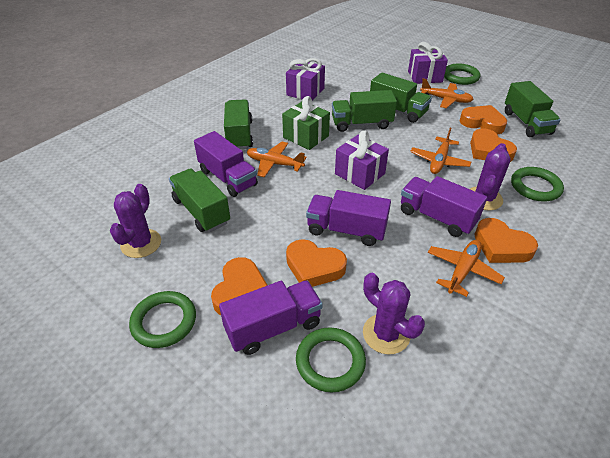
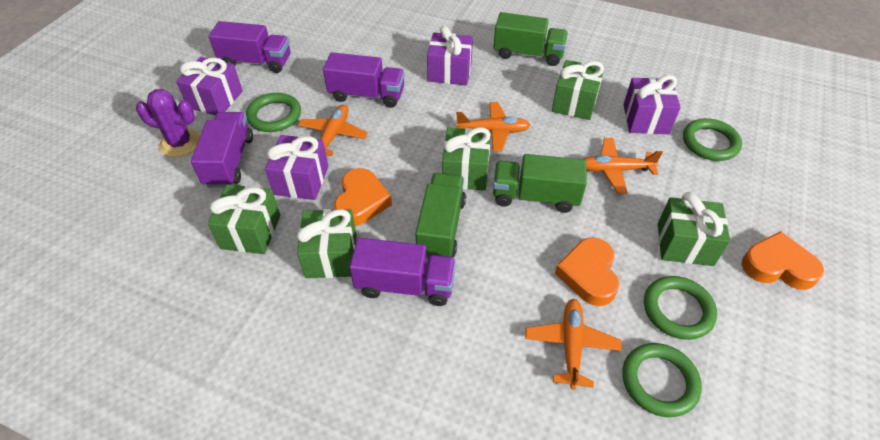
green gift: [282,96,330,150] = 1 -> [207,184,280,254] [297,209,357,278] [442,127,491,191] [552,60,604,120] [658,192,730,266] = 5
green truck: [169,168,230,232] [224,99,253,149] [332,90,397,132] [370,73,432,123] [505,81,561,137] = 5 -> [415,173,466,259] [493,154,587,213] [494,12,568,66] = 3
orange heart: [211,257,267,315] [286,239,347,287] [460,105,507,135] [470,129,517,162] [474,218,538,263] = 5 -> [334,168,392,226] [555,237,619,306] [741,231,824,290] = 3
purple cactus: [110,184,161,258] [363,273,425,355] [470,143,511,210] = 3 -> [136,89,200,157] = 1
purple gift: [286,58,325,101] [335,130,389,190] [408,42,448,84] = 3 -> [176,57,243,115] [265,135,328,200] [427,26,473,85] [623,75,681,134] = 4

